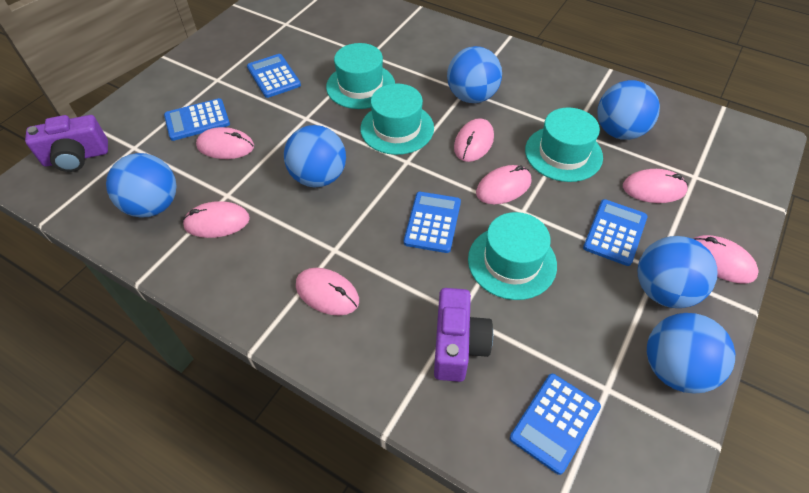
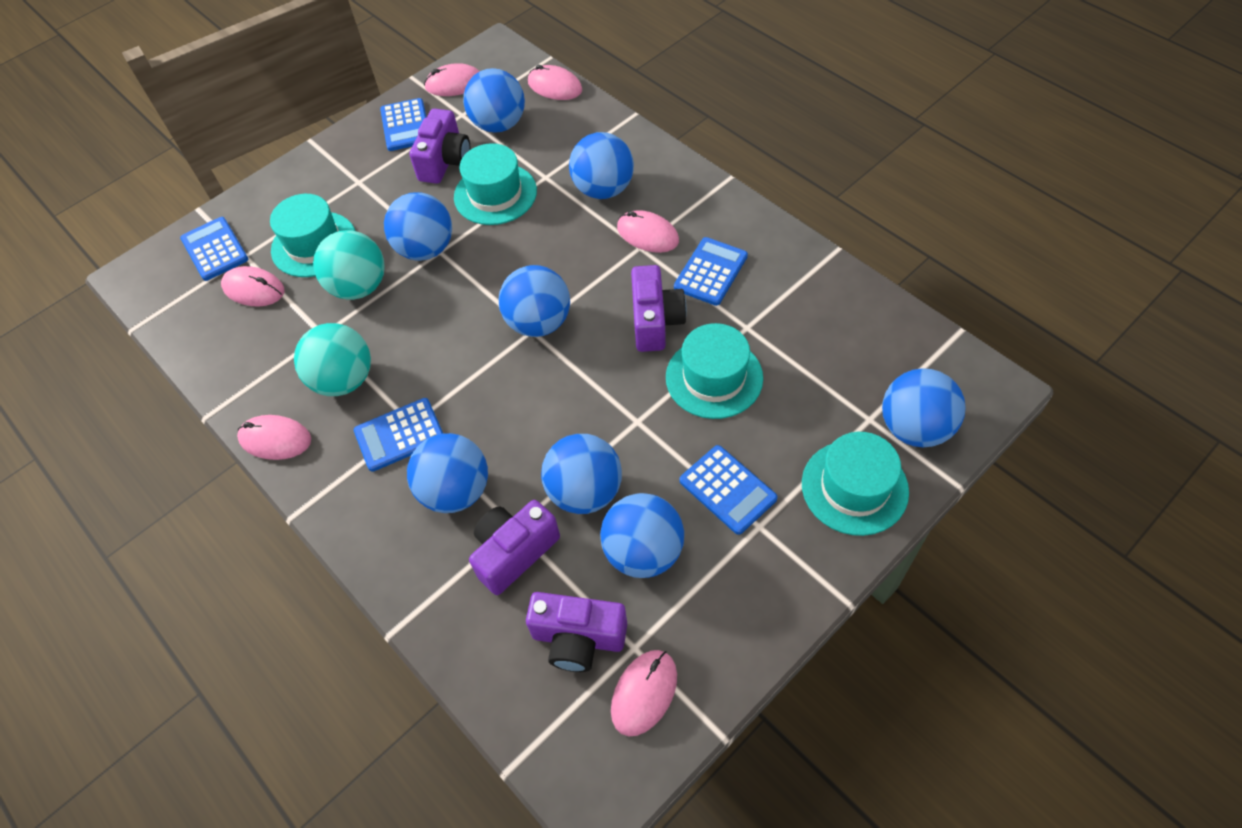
blue ball: [106,153,176,218] [284,125,346,187] [447,46,502,103] [598,80,660,140] [638,236,717,308] [647,313,735,394] = 6 -> [384,192,452,261] [407,433,488,513] [463,68,525,133] [499,265,570,337] [541,434,622,514] [569,132,634,199] [600,493,684,578] [882,368,966,447] = 8
pink mouse: [182,201,250,238] [196,127,254,159] [296,268,359,316] [454,118,494,162] [476,165,531,204] [623,169,688,203] [693,235,759,283] = 7 -> [221,266,284,307] [237,415,311,460] [424,63,479,96] [528,65,582,100] [611,650,677,736] [617,210,679,253] = 6
purple camera: [25,115,108,172] [434,288,493,382] = 2 -> [409,108,470,184] [469,500,560,595] [526,592,627,672] [631,265,687,352] = 4
turquoise ball: none = 0 -> [294,323,371,396] [313,230,385,300] = 2

